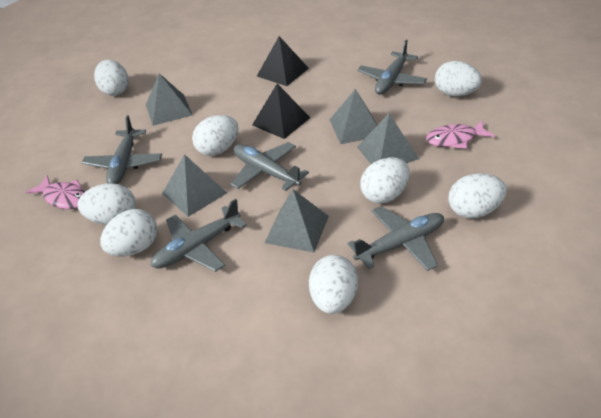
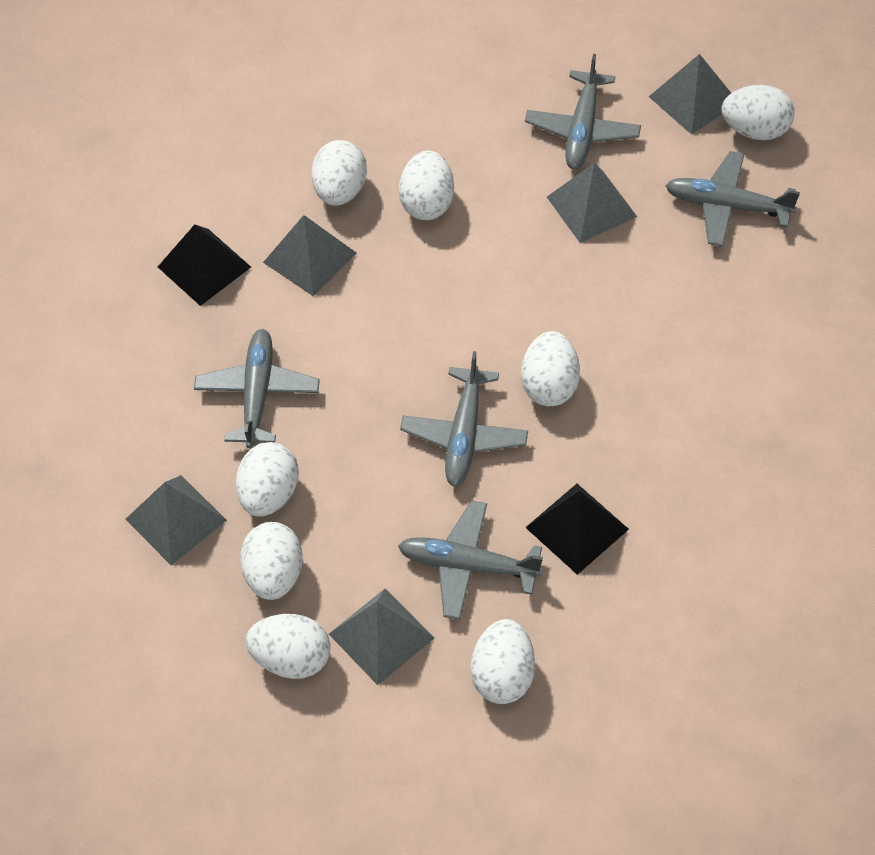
pink fish: [26,175,86,209] [426,121,495,149] = 2 -> none = 0

